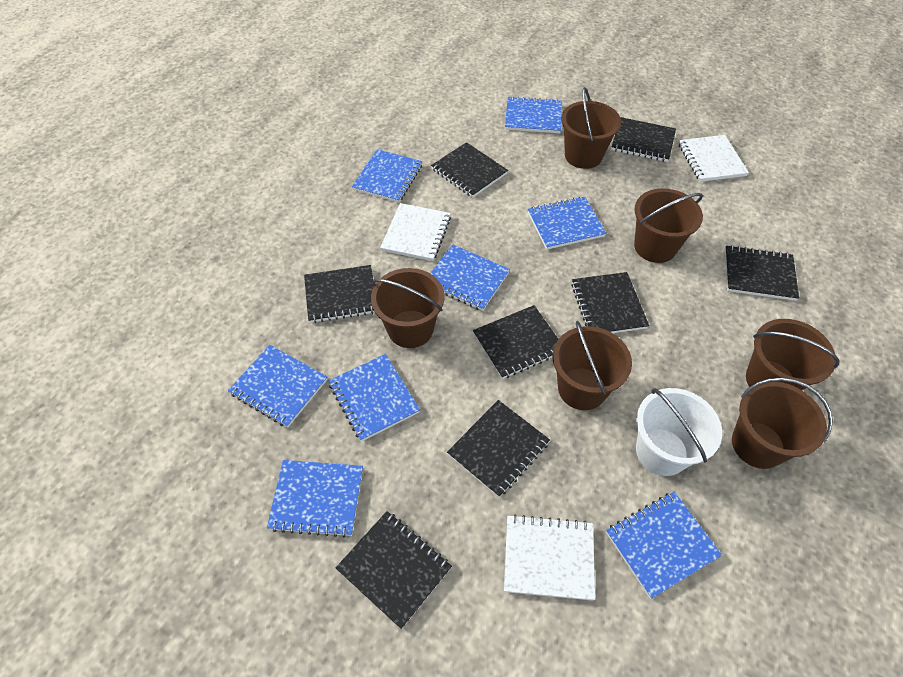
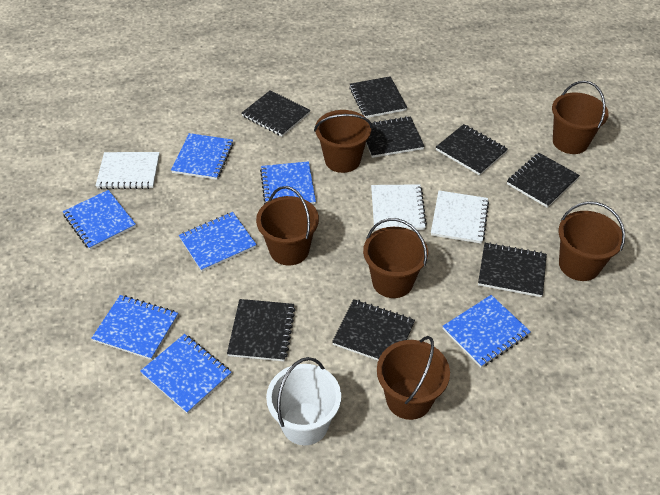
blue notebook: [228,345,328,427] [267,460,363,537] [329,354,420,441] [352,149,422,203] [430,244,510,311] [505,96,562,133] [528,196,606,250] [606,492,722,599] = 8 -> [63,190,136,250] [91,295,178,360] [140,334,231,414] [171,133,234,180] [179,212,257,272] [260,161,316,205] [442,295,531,367] = 7

